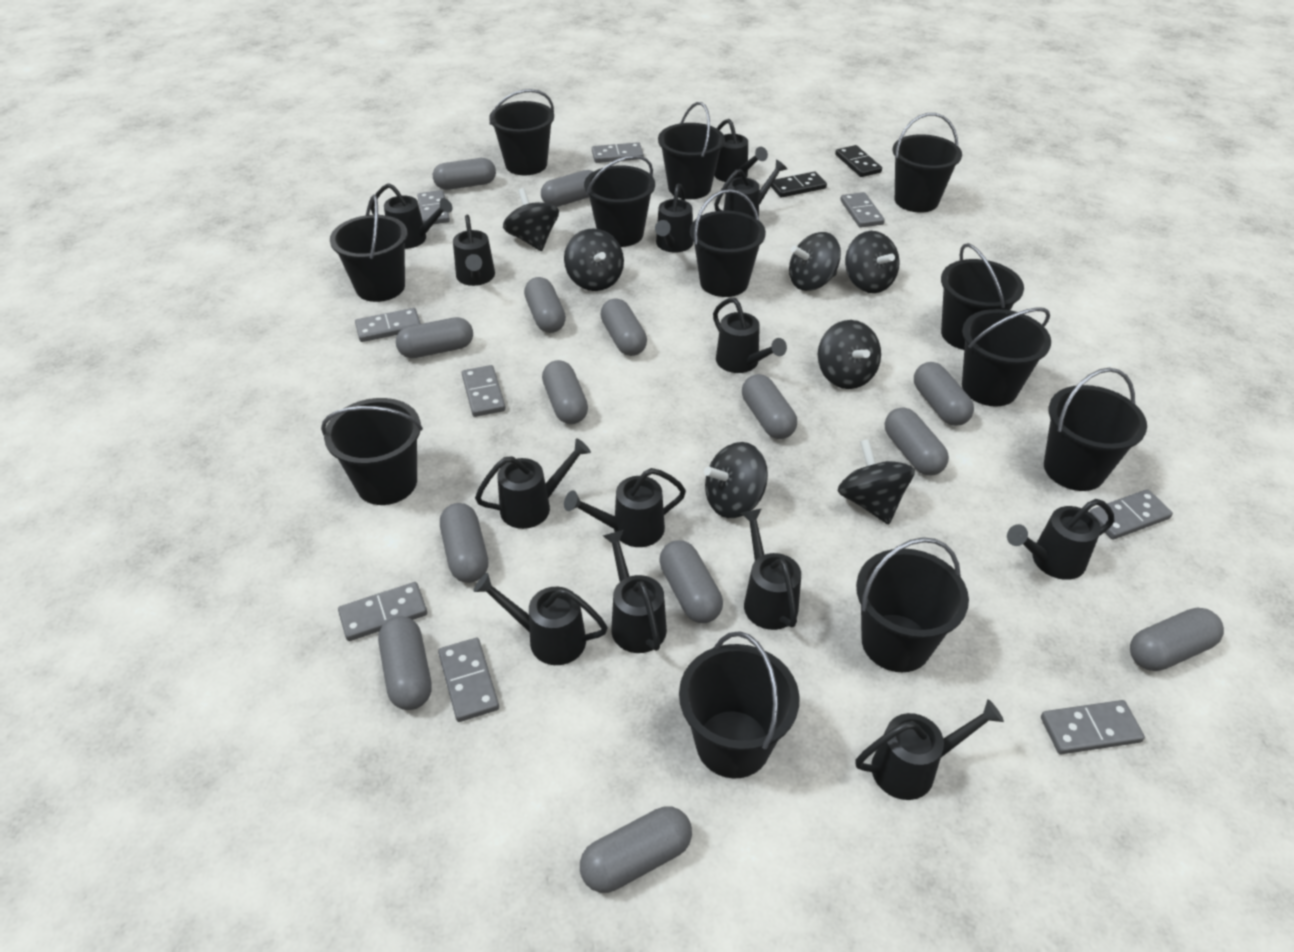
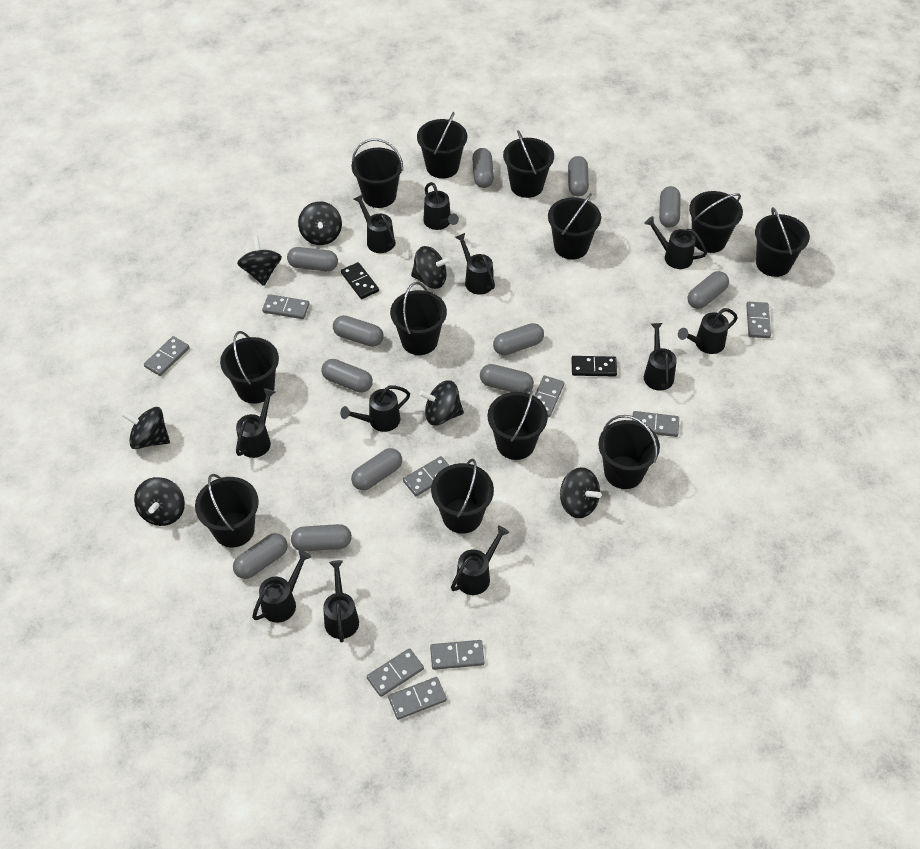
black watering can: [371,183,453,249] [453,215,495,286] [473,573,608,665] [475,438,591,529] [564,468,686,547] [603,530,667,653] [655,184,693,253] [713,298,787,373] [714,119,768,182] [714,160,787,217] [741,508,801,630] [855,699,1004,800] [1007,499,1114,580] = 13 -> [236,388,275,458] [252,550,311,623] [323,560,359,643] [340,385,410,432] [354,194,396,253] [423,182,459,230] [451,525,509,595] [455,233,495,295] [644,216,707,269] [644,323,677,391] [678,308,738,354] = 11
grey capsule: [378,616,432,710] [396,317,473,358] [433,158,496,190] [440,503,488,583] [524,277,566,333] [541,170,594,207] [542,360,588,424] [580,806,692,893] [600,298,647,356] [659,540,723,623] [742,374,797,439] [885,407,949,476] [914,362,974,426] [1130,608,1224,671] = 14 -> [233,533,288,579] [287,247,338,271] [291,524,352,551] [321,359,373,393] [333,315,384,347] [351,448,402,490] [472,148,494,188] [480,364,534,393] [493,323,544,355] [568,156,589,196] [659,186,681,228] [688,271,729,309] = 12

